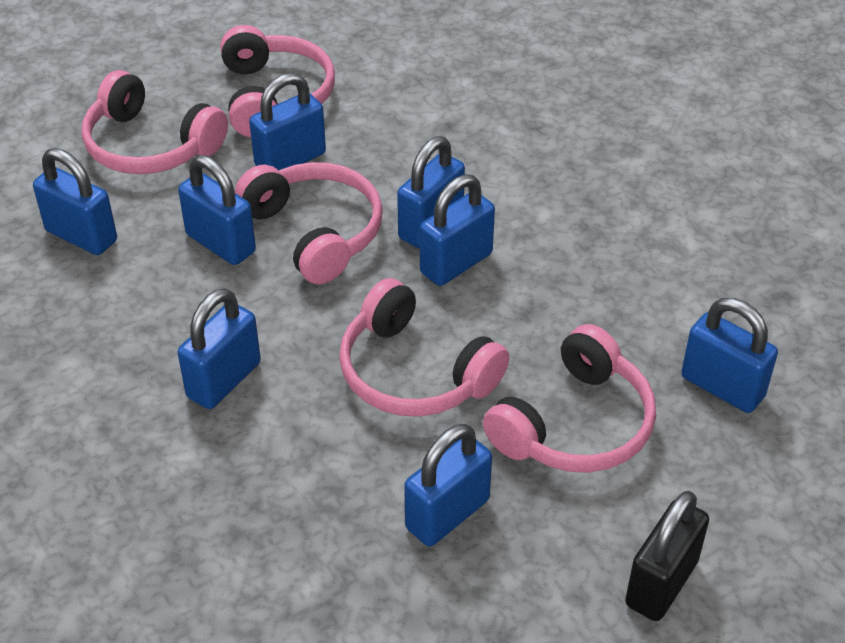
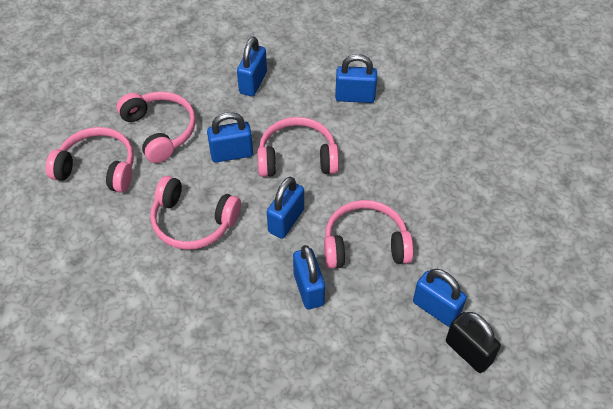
blue padlock: [33,148,117,255] [178,155,256,265] [178,288,261,409] [249,73,326,171] [397,136,465,248] [404,424,492,546] [420,174,495,286] [681,298,778,413] = 8 -> [207,112,253,163] [237,37,267,97] [267,177,304,239] [293,245,325,309] [335,54,377,103] [413,269,467,327] = 6

